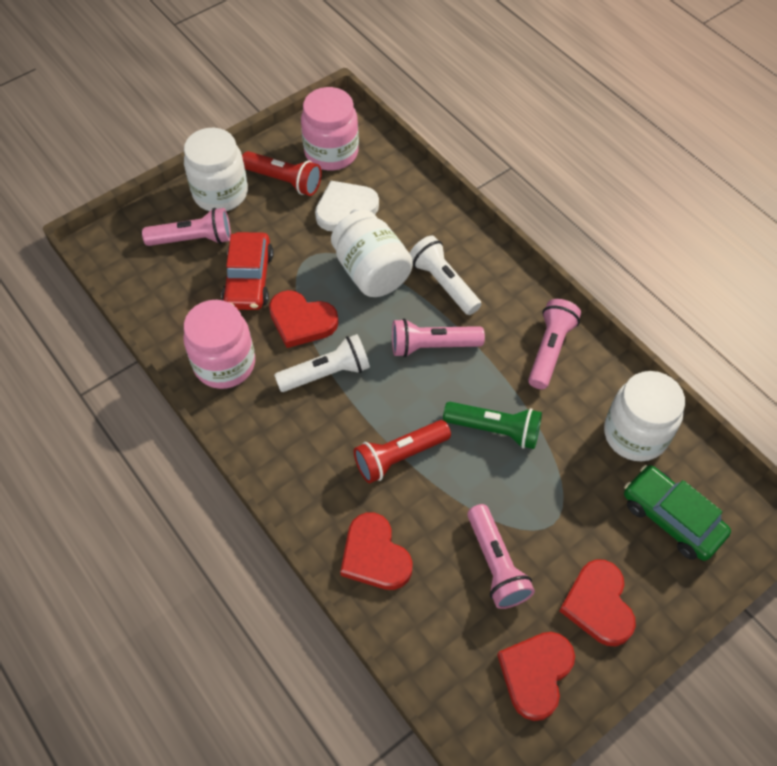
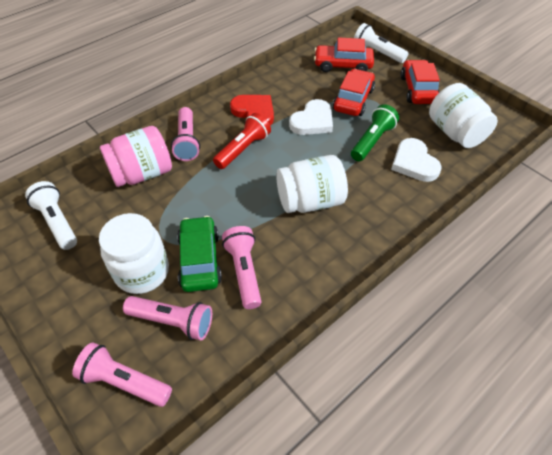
pink jar: [183,300,255,389] [301,87,359,171] = 2 -> [100,126,172,187] = 1
red car: [221,232,273,310] = 1 -> [314,37,374,72] [333,69,375,116] [400,60,440,104] = 3
red flashlight: [242,151,322,196] [354,420,451,483] = 2 -> [213,113,271,169] = 1
red heart: [269,290,338,348] [340,512,413,590] [497,632,575,721] [559,559,636,646] = 4 -> [230,95,274,126] = 1
white heart: [315,181,379,231] = 1 -> [289,99,333,135] [391,138,442,182] = 2

